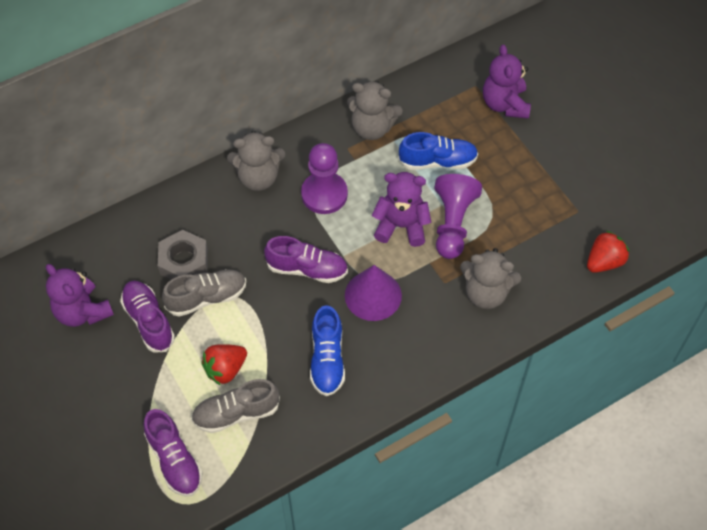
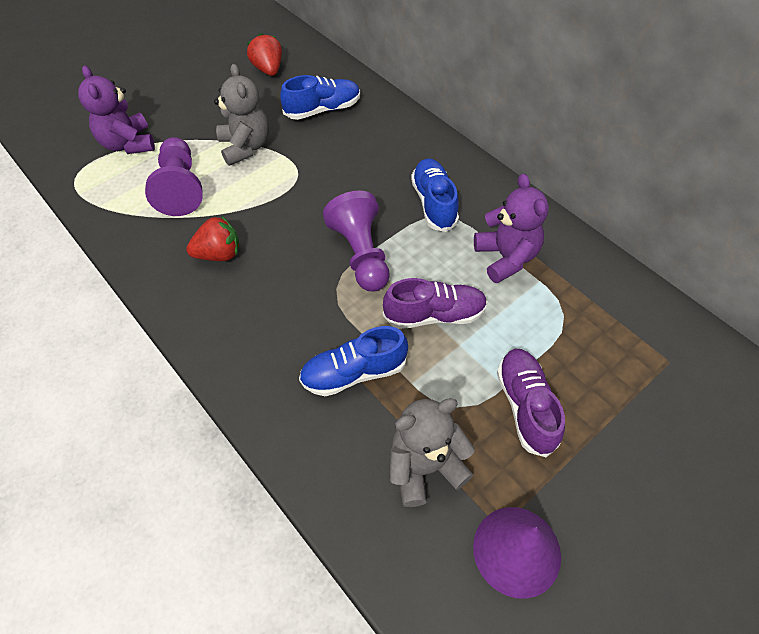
blue shoe: [310,305,345,396] [398,132,478,170] = 2 -> [280,75,360,120] [299,326,408,396] [411,159,459,232] = 3
grey nut: [158,230,208,280] = 1 -> none = 0
grey shoe: [162,269,246,317] [191,379,280,433] = 2 -> none = 0
grey teddy bear: [227,131,285,191] [347,81,402,140] [460,248,521,309] = 3 -> [214,64,269,166] [390,398,475,507] = 2
purple shoe: [120,281,175,352] [144,409,203,497] [264,236,348,283] = 3 -> [383,278,488,329] [497,349,565,457] = 2
purple teddy bear: [46,264,114,327] [372,172,431,247] [483,44,531,119] = 3 -> [78,66,155,154] [474,174,548,283] = 2

